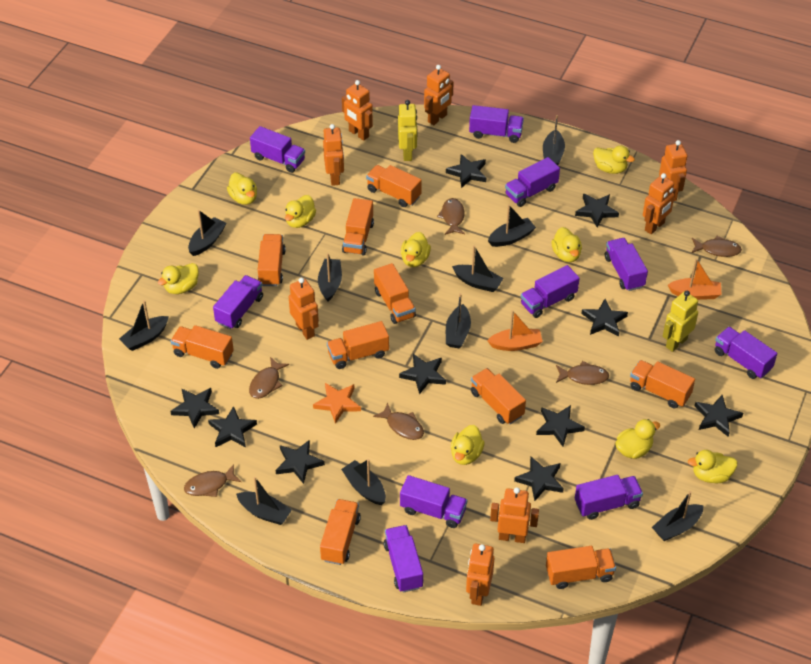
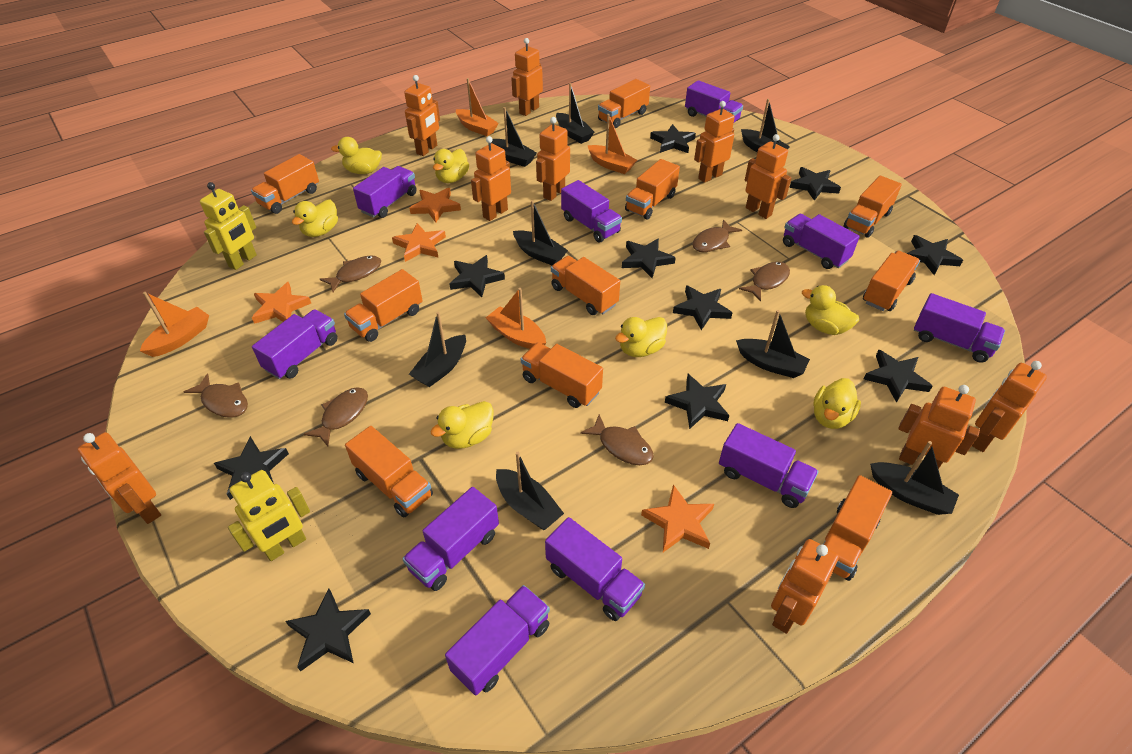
black boat: [119,300,169,351] [188,210,226,256] [236,477,292,525] [318,253,342,302] [341,459,386,505] [446,293,471,348] [452,246,503,292] [488,205,536,247] [543,115,565,165] [652,491,704,541] = 10 -> [409,312,466,387] [491,107,537,167] [496,452,564,530] [513,200,568,265] [556,83,594,144] [736,310,810,378] [741,99,790,152] [870,441,959,515] = 8
orange boat: [487,310,543,351] [668,258,722,300] = 2 -> [140,292,209,357] [456,78,499,136] [486,288,546,349] [587,114,637,174] = 4
orange robot: [289,278,319,340] [323,124,344,186] [342,80,373,141] [424,65,454,125] [466,544,494,606] [490,487,539,543] [643,173,676,234] [659,140,687,201] = 8 -> [78,432,161,524] [404,75,440,156] [471,136,511,221] [511,38,543,116] [536,117,570,201] [694,101,735,183] [745,134,791,219] [771,539,839,634] [898,385,980,469] [972,361,1047,452] = 10
orange star: [313,383,361,424] = 1 -> [252,282,311,324] [392,223,446,262] [409,188,461,223] [641,485,714,552] = 4
yellow duck: [158,263,199,294] [227,173,257,205] [285,195,316,228] [401,232,431,267] [451,425,485,465] [551,227,582,262] [593,145,635,174] [615,419,660,459] [688,450,738,483] = 9 -> [292,199,338,237] [331,137,382,174] [431,401,493,449] [433,149,469,183] [615,317,667,357] [802,285,859,335] [813,378,861,429] = 7

